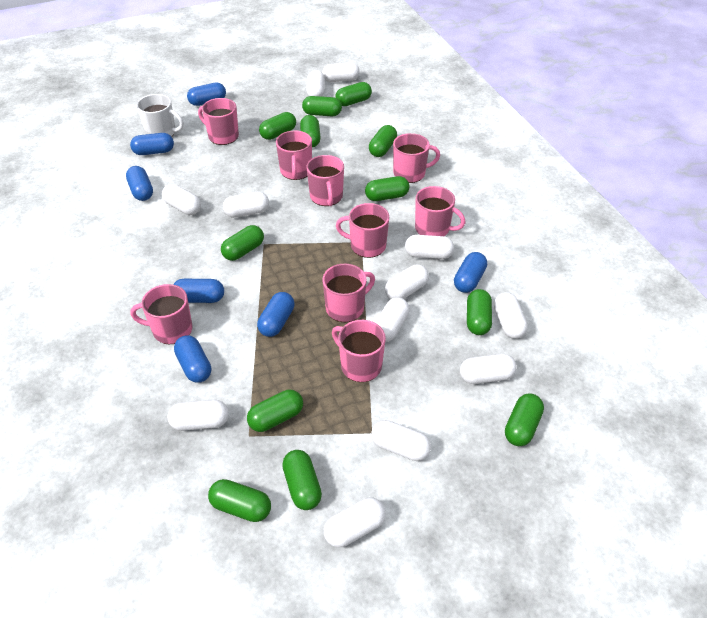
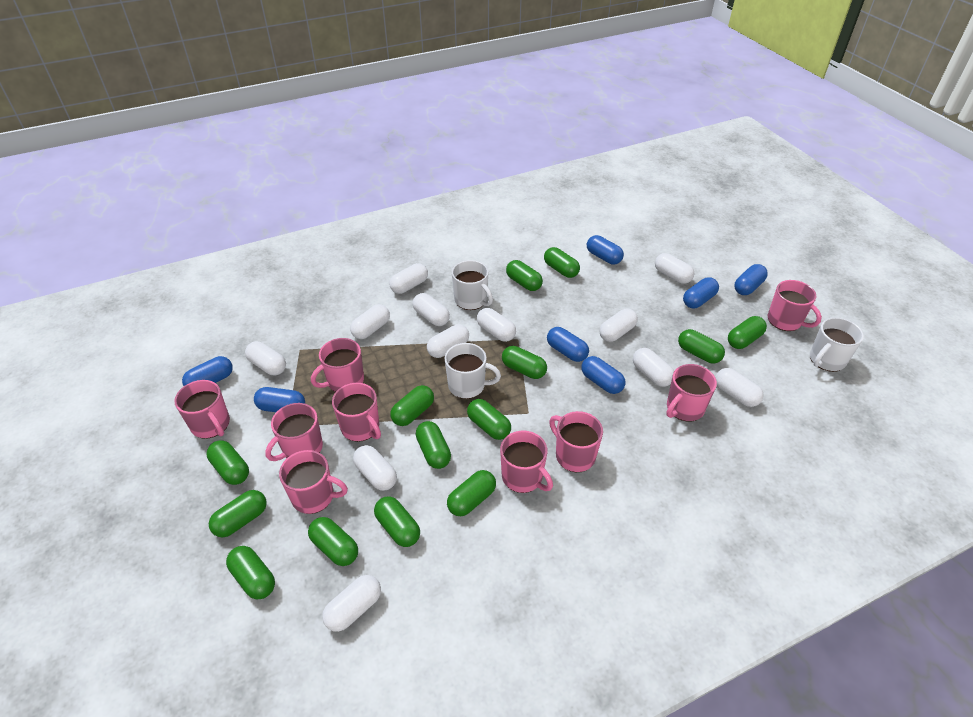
green capsule: [208,479,271,522] [221,225,264,261] [247,390,303,432] [259,112,296,140] [282,450,322,510] [300,115,321,148] [302,96,342,116] [335,82,372,106] [365,176,410,201] [369,125,397,157] [467,289,492,335] [505,394,544,446] = 12 -> [207,440,249,485] [209,490,267,538] [226,546,275,600] [308,517,358,566] [374,496,420,547] [390,385,434,426] [416,421,451,469] [447,470,496,516] [467,399,511,440] [502,346,547,379] [506,260,543,291] [544,247,580,278] [678,329,725,364] [728,316,767,349] = 14
white mug: [137,94,184,137] = 1 -> [445,343,501,399] [452,260,493,310] [810,317,864,372] = 3

